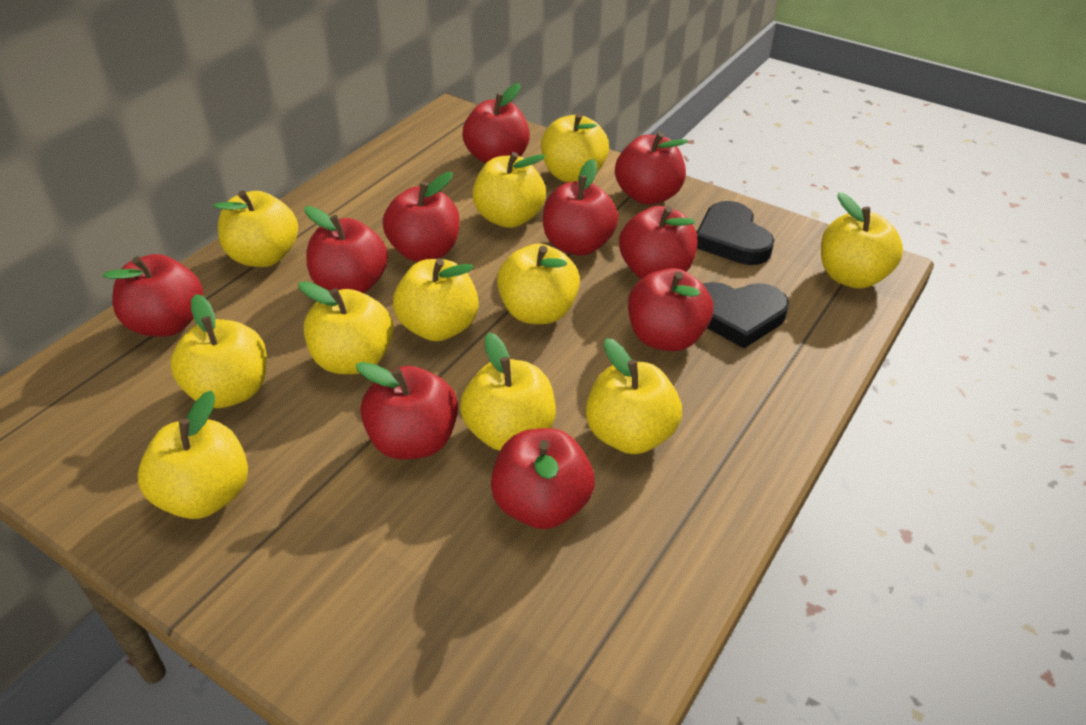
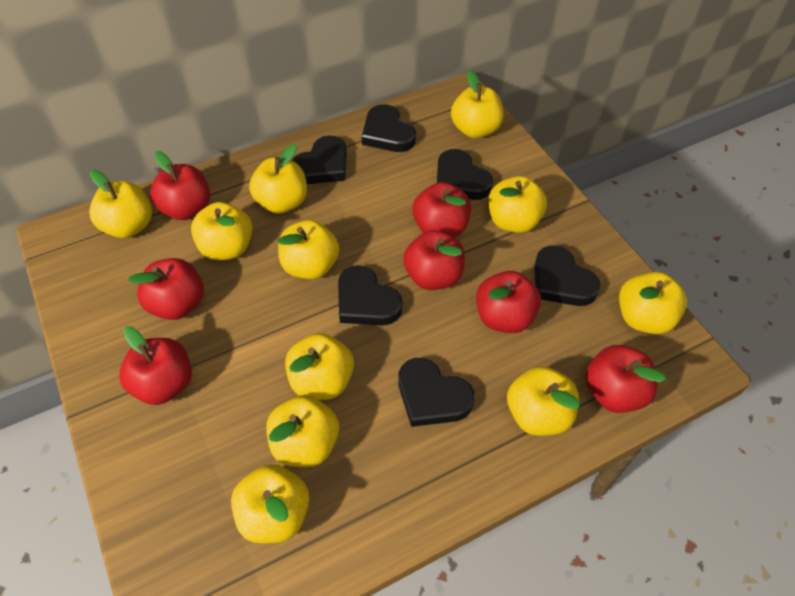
black heart: [696,201,774,265] [703,282,789,348] = 2 -> [292,135,347,184] [338,265,403,325] [362,104,416,152] [398,358,475,427] [437,149,493,200] [534,245,601,306] = 6
red apple: [103,254,203,337] [304,206,388,293] [356,362,458,459] [383,172,460,262] [462,83,530,164] [491,428,595,529] [543,159,618,256] [615,132,688,205] [619,206,697,279] [628,268,713,351] = 10 -> [119,326,192,405] [128,258,204,320] [150,151,210,220] [403,230,465,290] [412,182,471,237] [476,271,541,333] [585,345,666,413] = 7

